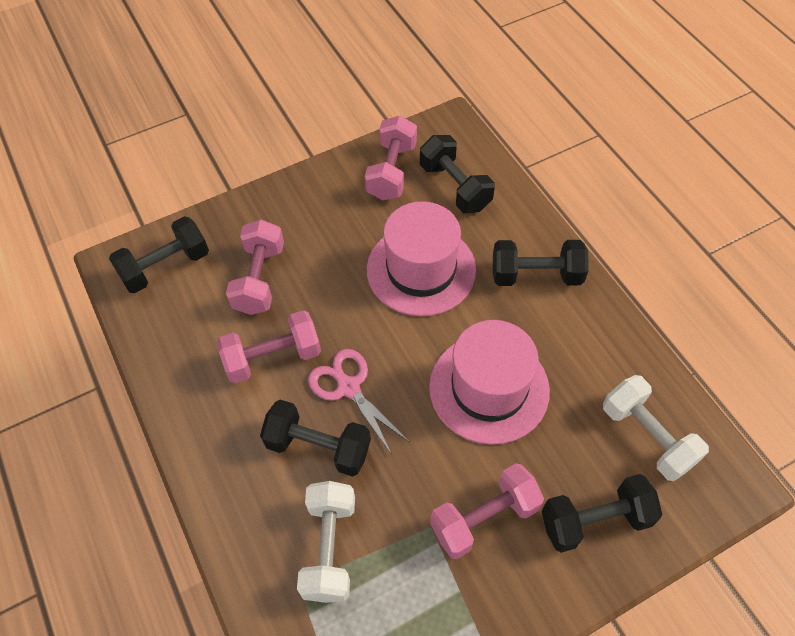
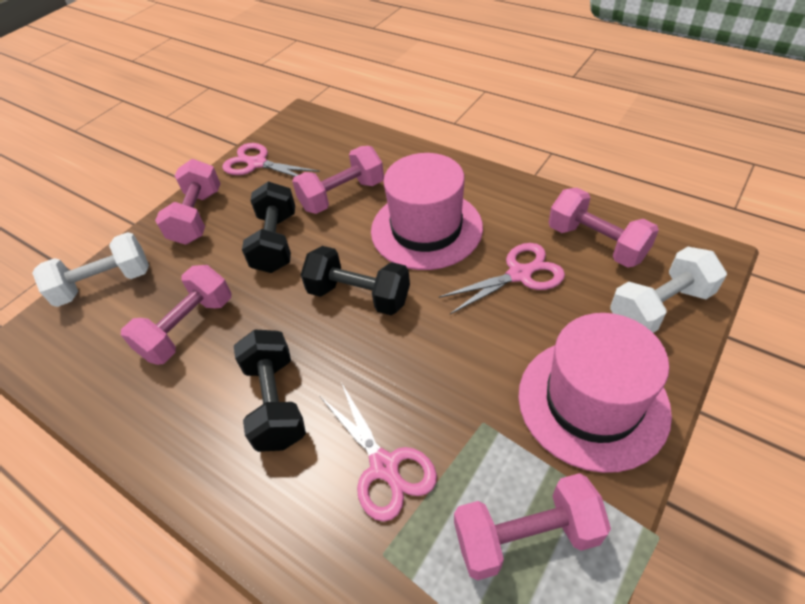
black dumbbell: [109,216,209,294] [260,400,371,477] [420,135,495,213] [493,240,588,286] [542,474,662,553] = 5 -> [234,329,306,452] [242,182,295,273] [301,246,410,315] = 3
pink dumbbell: [217,310,321,383] [226,220,284,315] [364,116,417,200] [430,463,544,559] = 4 -> [121,265,231,365] [155,159,221,245] [292,146,384,214] [454,473,611,581] [549,188,659,268] = 5
pink scissors: [308,349,409,455] = 1 -> [222,143,320,177] [320,382,437,522] [439,243,565,314] = 3

